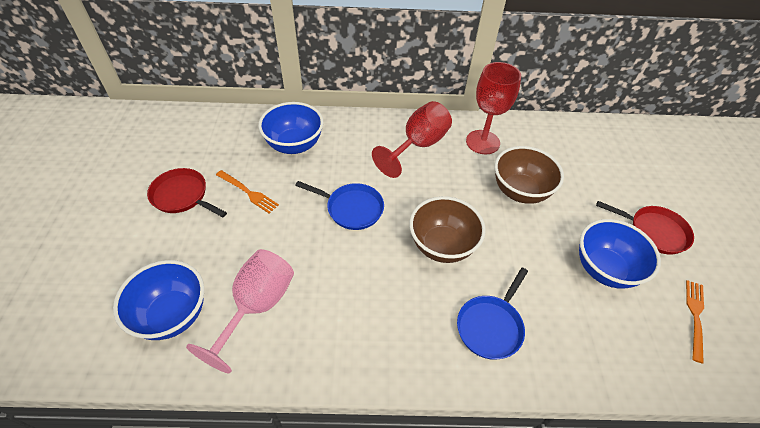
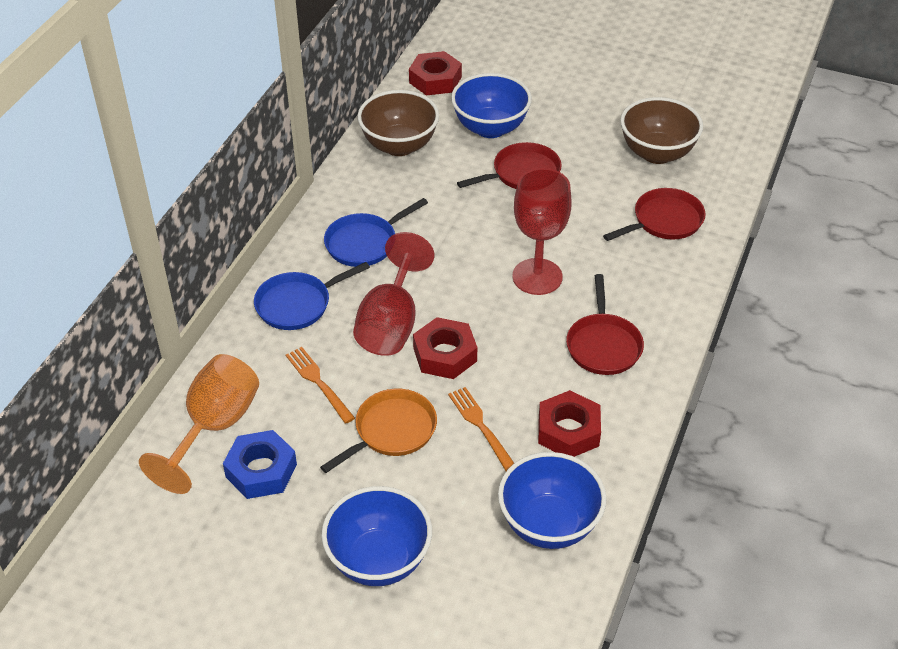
blue nut: none = 0 -> [223,430,297,499] = 1
orange goblet: none = 0 -> [139,354,259,494] = 1
orange pan: none = 0 -> [320,389,437,473] = 1
pink goblet: [186,249,294,374] = 1 -> none = 0
red nut: none = 0 -> [409,51,462,96] [413,317,477,379] [538,390,601,457] = 3
red pan: [147,168,227,217] [596,201,694,255] = 2 -> [457,142,562,189] [566,274,644,375] [603,188,706,241] = 3

